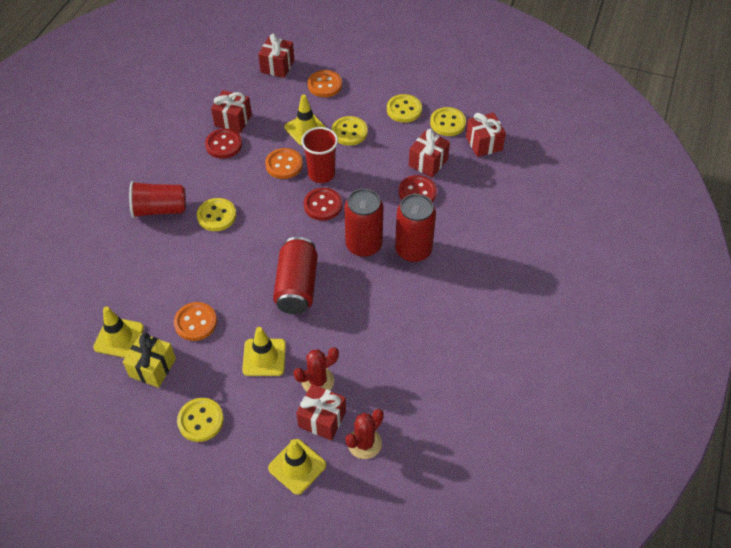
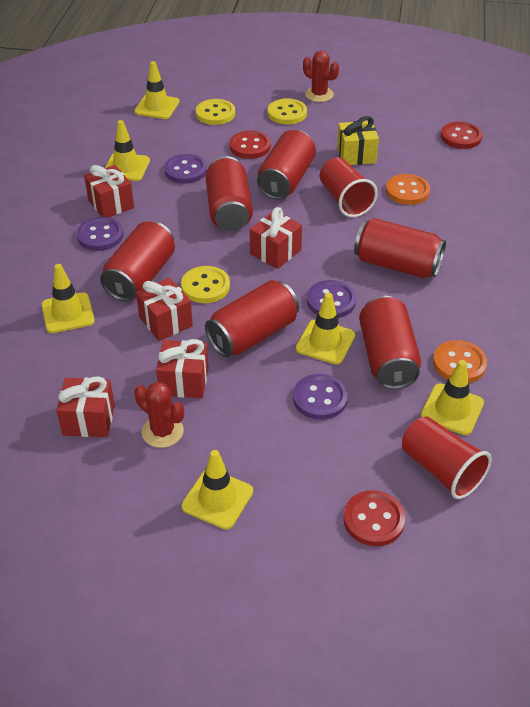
orange button: [174,302,217,341] [265,148,303,179] [308,70,342,97] = 3 -> [386,174,430,205] [433,340,487,383] = 2
purple button: none = 0 -> [77,217,124,251] [164,154,207,184] [293,374,348,420] [307,280,356,318] = 4
red can: [273,237,318,314] [344,189,383,257] [395,194,436,262] = 3 -> [100,221,175,302] [205,280,299,357] [206,156,253,231] [257,130,316,200] [354,218,446,278] [359,296,421,389] = 6
yellow button: [177,398,224,442] [197,198,236,231] [332,116,368,146] [387,94,422,123] [430,107,466,136] = 5 -> [181,266,230,303] [196,99,235,125] [268,99,307,125] = 3
yellow traffic cone: [93,306,144,358] [242,327,286,376] [268,439,326,495] [284,95,327,146] = 4 -> [42,264,95,333] [105,120,150,181] [134,61,180,119] [181,450,253,529] [296,293,355,364] [421,360,484,435] = 6

